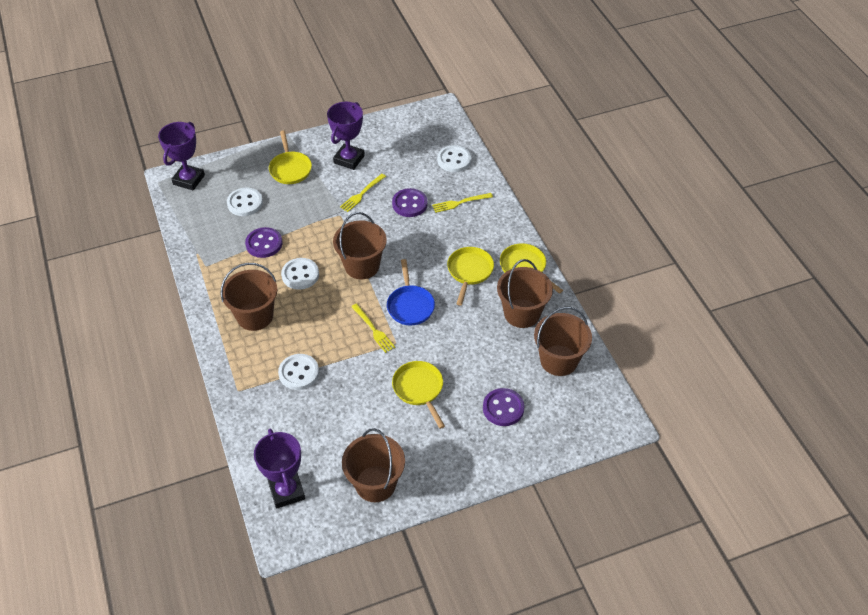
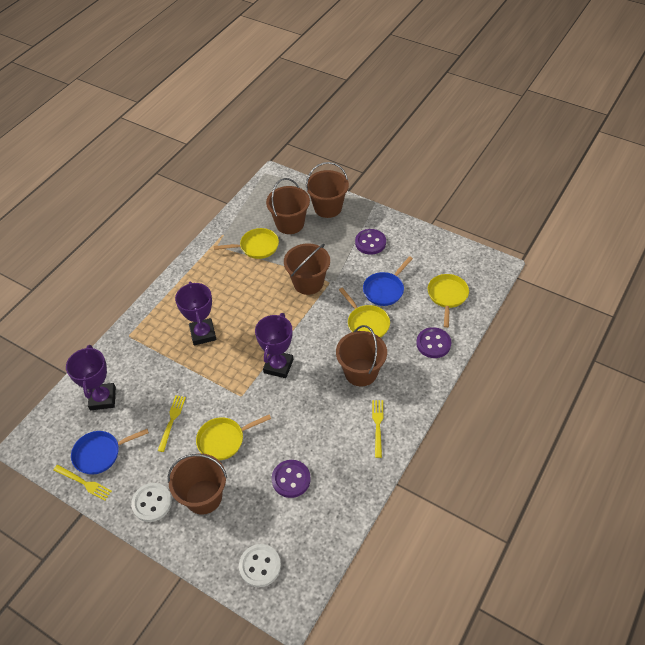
blue pan: [387,259,435,325] = 1 -> [71,429,149,475] [363,256,413,306] = 2
white button: [227,188,263,216] [278,354,319,390] [281,258,319,290] [437,145,471,172] = 4 -> [131,483,172,522] [239,544,281,587] = 2

